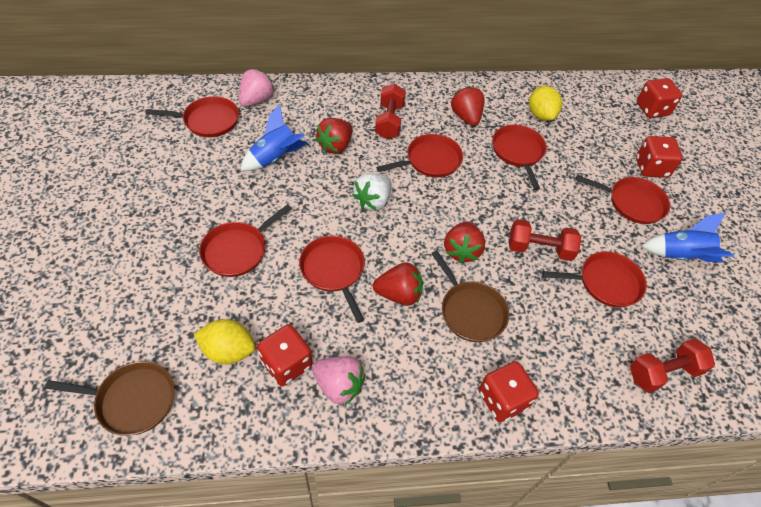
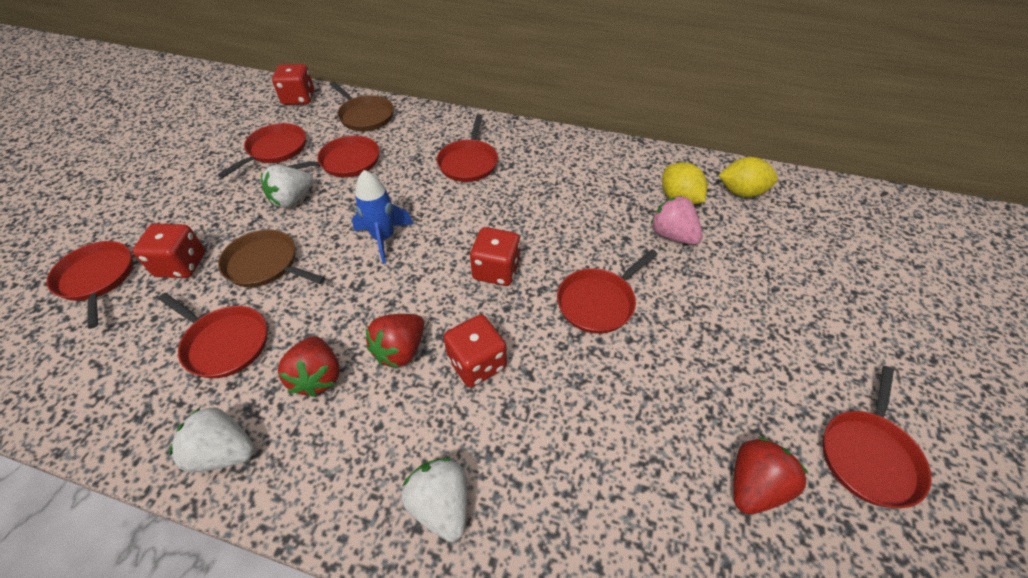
blue rocket: [241,105,308,171] [642,213,734,263] = 2 -> [352,170,413,263] = 1
pink strawberry: [239,69,275,107] [312,356,366,405] = 2 -> [651,196,703,245] = 1
red dumbbell: [375,84,406,139] [509,219,581,261] [630,338,715,393] = 3 -> none = 0
red strawberry: [316,118,353,154] [373,262,423,306] [444,221,485,263] [451,86,485,126] = 4 -> [278,336,340,397] [366,314,424,368] [734,437,808,514] = 3
white strawberry: [352,173,391,211] = 1 -> [169,408,255,472] [261,165,314,208] [401,458,467,542] = 3

